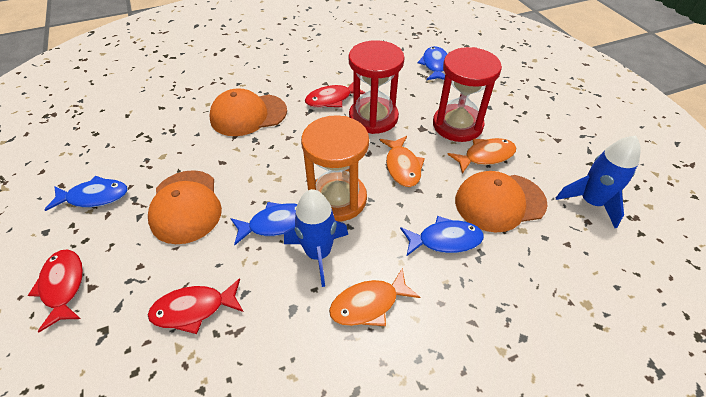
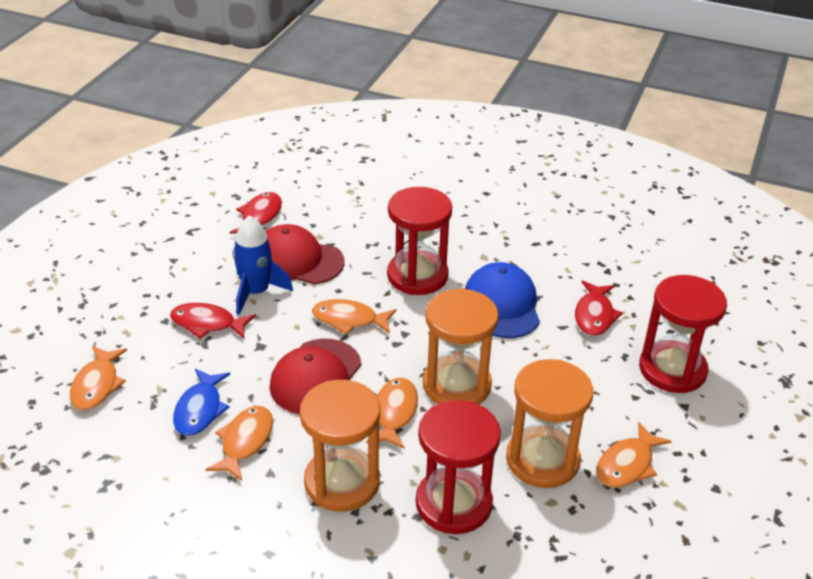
blue cap: none = 0 -> [465,262,540,338] = 1
blue fish: [44,176,128,211] [230,202,298,245] [400,216,484,257] [417,46,447,80] = 4 -> [173,368,230,436] = 1
blue rocket: [284,189,348,287] [556,135,641,228] = 2 -> [233,215,293,315] = 1
orange cap: [148,170,222,244] [209,89,287,136] [455,171,548,232] = 3 -> none = 0
orange fish: [329,268,420,326] [380,136,425,187] [447,138,516,174] = 3 -> [70,346,127,410] [205,406,273,481] [312,299,396,335] [366,378,418,449] [596,422,672,488] = 5
orange hourglass: [301,115,369,222] = 1 -> [300,380,380,511] [423,288,499,404] [506,359,593,488] = 3
red cap: none = 0 -> [265,224,345,284] [270,339,361,414] = 2
red hourglass: [349,40,405,134] [433,47,502,142] = 2 -> [387,187,452,295] [416,400,501,534] [639,275,727,393] = 3

